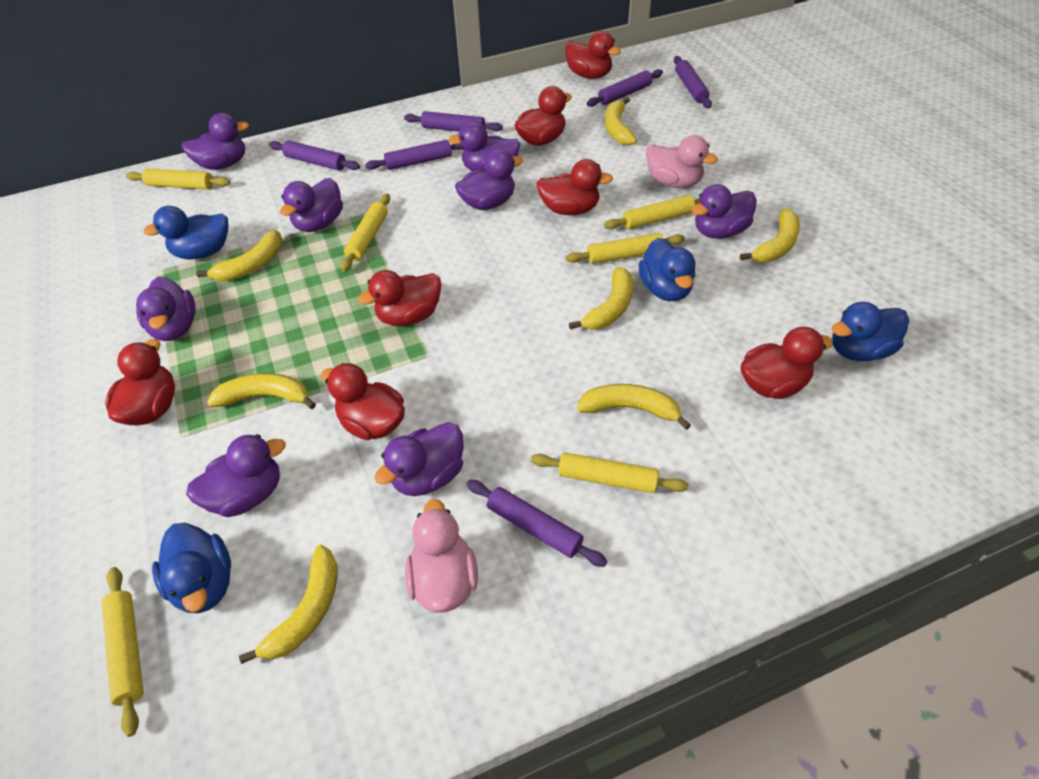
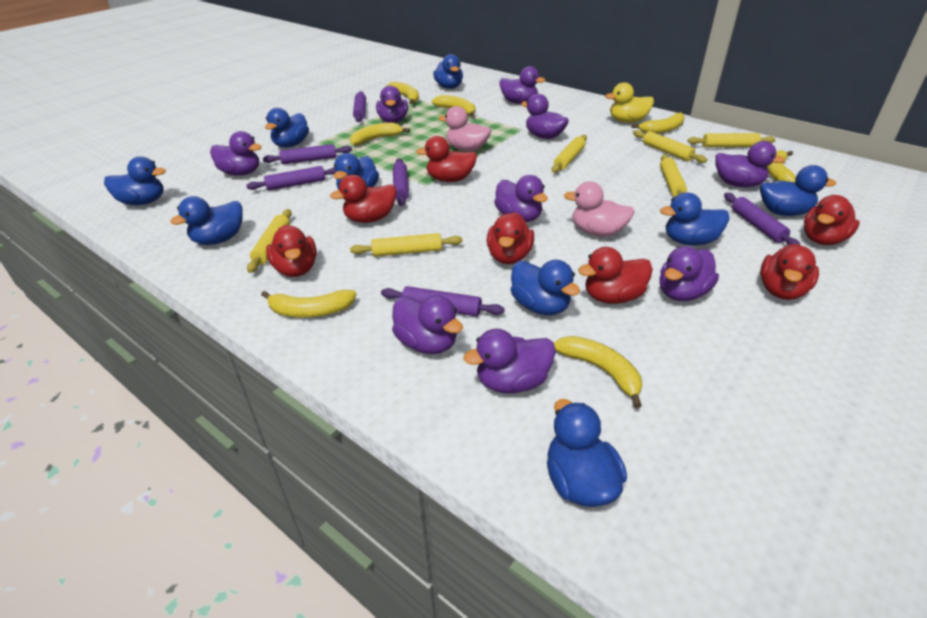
blue duck: [143,206,228,260] [152,523,231,613] [638,238,695,301] [832,302,909,362] = 4 -> [104,157,166,205] [170,196,243,245] [265,108,309,148] [334,153,379,190] [433,54,463,89] [511,260,580,315] [547,399,627,507] [660,192,729,246] [760,165,836,216] = 9
purple duck: [136,277,196,341] [181,113,249,170] [186,434,286,517] [280,178,343,232] [375,422,464,496] [448,121,520,171] [455,148,523,210] [691,184,757,239] = 8 -> [210,131,262,176] [376,86,408,123] [392,295,463,354] [463,329,556,393] [494,175,548,222] [499,66,545,104] [521,94,569,139] [660,246,719,301] [715,141,786,187] = 9
yellow duck: none = 0 -> [605,82,654,123] = 1

